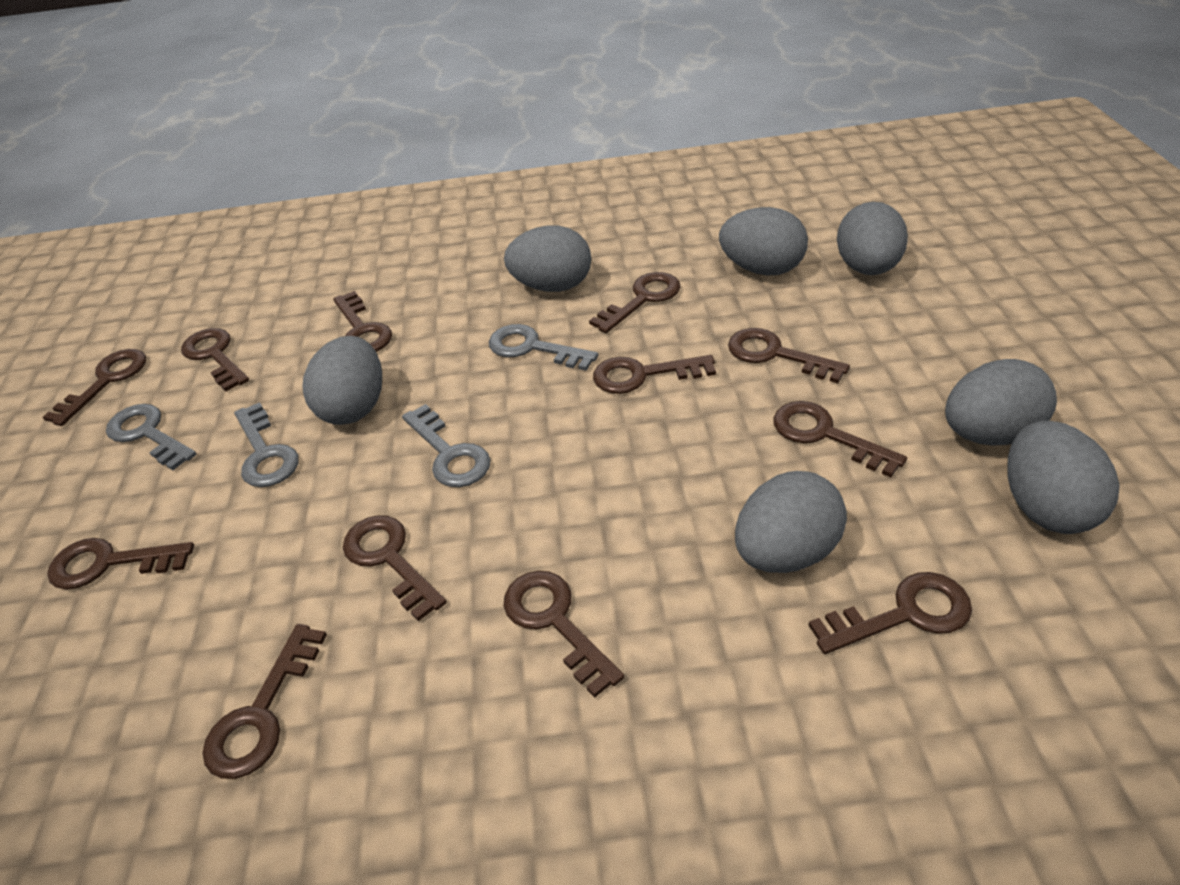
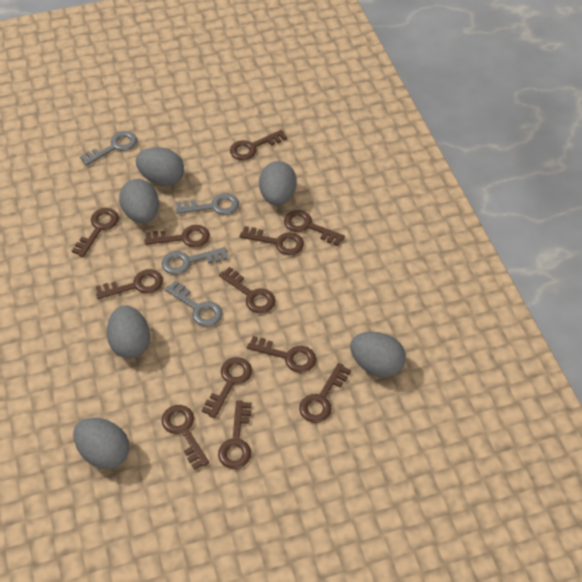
grey egg: [302,336,382,425] [504,225,591,292] [719,207,808,276] [735,471,847,573] [837,202,908,275] [945,359,1057,445] [1008,420,1120,534] = 7 -> [73,418,130,469] [107,305,150,359] [119,179,159,223] [136,147,184,186] [259,161,297,205] [350,331,406,378] = 6

